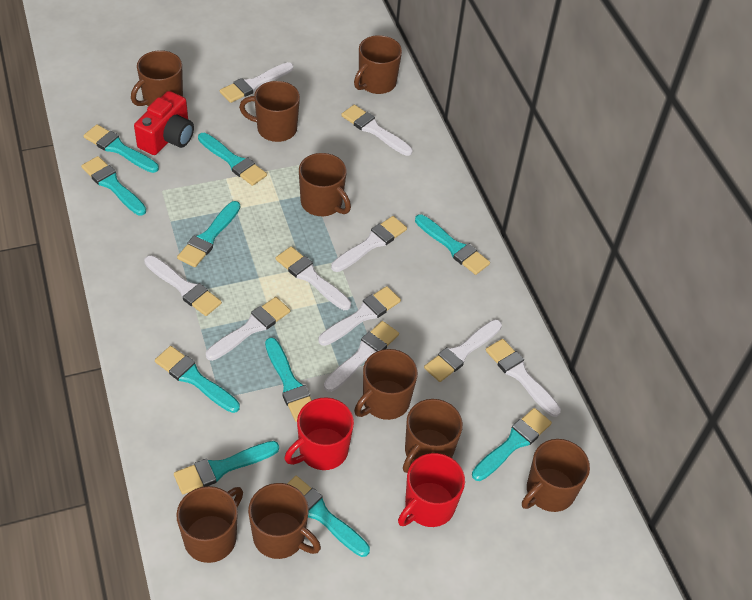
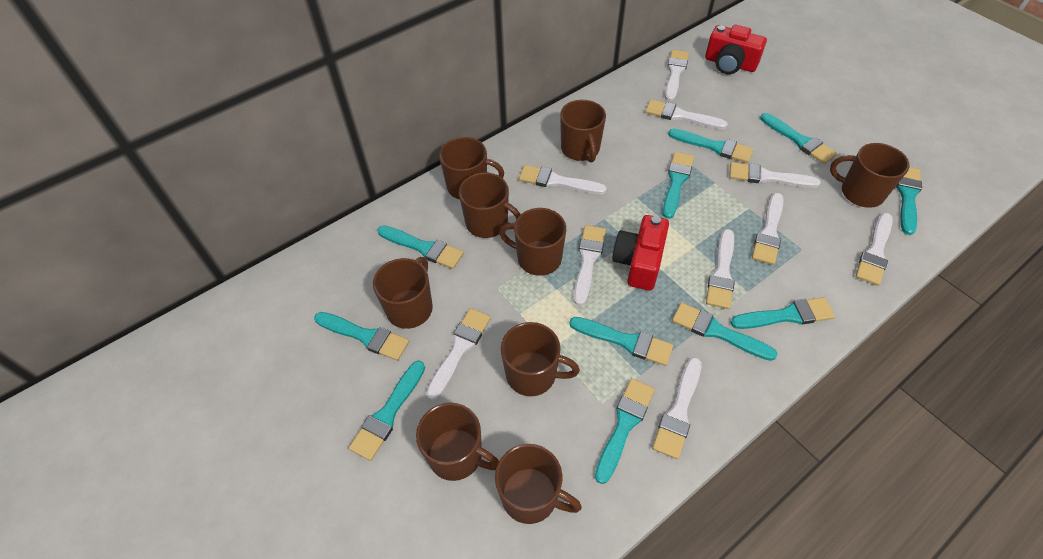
red camera: [134,91,194,155] = 1 -> [612,215,669,291] [705,25,767,74] = 2
red mug: [285,397,354,470] [398,453,465,527] = 2 -> none = 0
turquoise brush: [81,156,146,215] [84,124,159,173] [155,346,240,413] [174,441,279,494] [177,201,240,267] [198,133,267,186] [265,337,312,422] [287,476,370,557] [415,214,490,275] [472,408,552,481] = 10 -> [314,312,409,361] [349,360,425,461] [377,226,464,269] [569,317,673,366] [595,378,655,484] [663,152,694,219] [668,129,754,163] [672,303,777,361] [730,297,835,329] [760,113,837,164] [896,167,922,235] = 11

